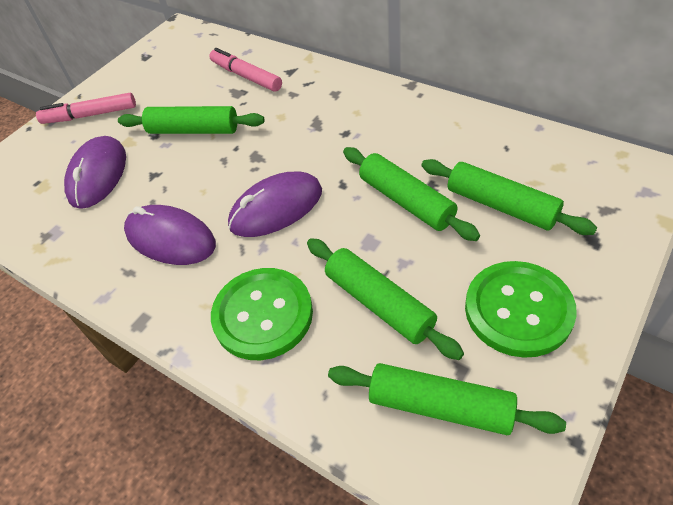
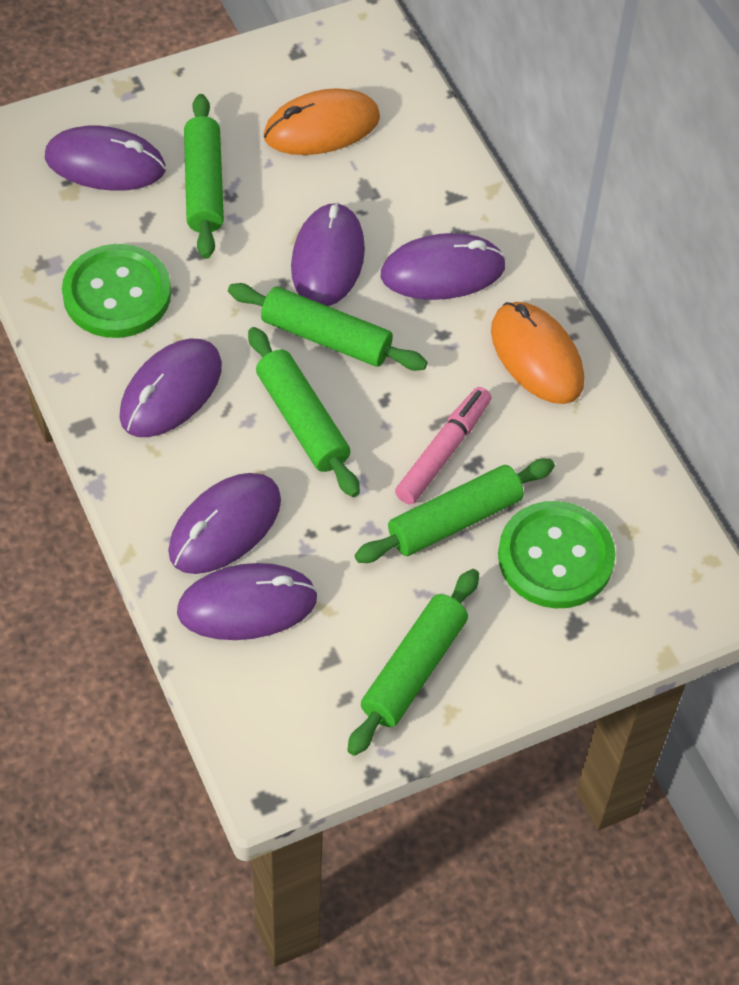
orange mouse: none = 0 -> [264,88,380,155] [491,302,584,404] = 2
pink marker: [36,93,136,124] [209,48,282,92] = 2 -> [395,387,491,505] = 1
purple mouse: [64,136,126,209] [124,205,216,265] [228,172,322,237] = 3 -> [45,125,166,191] [119,339,222,437] [168,473,281,574] [177,563,318,640] [291,202,365,306] [380,233,506,300] = 6

